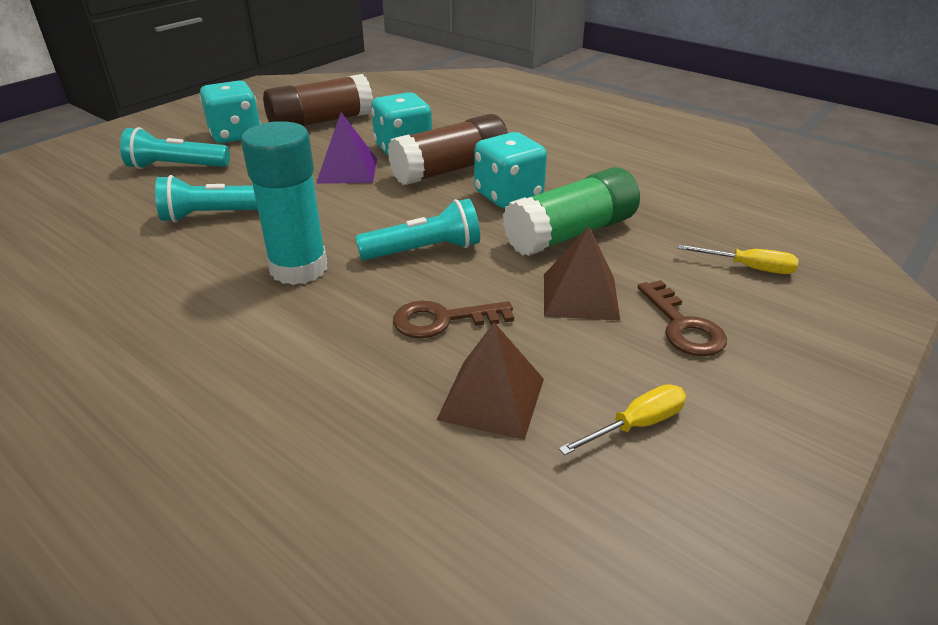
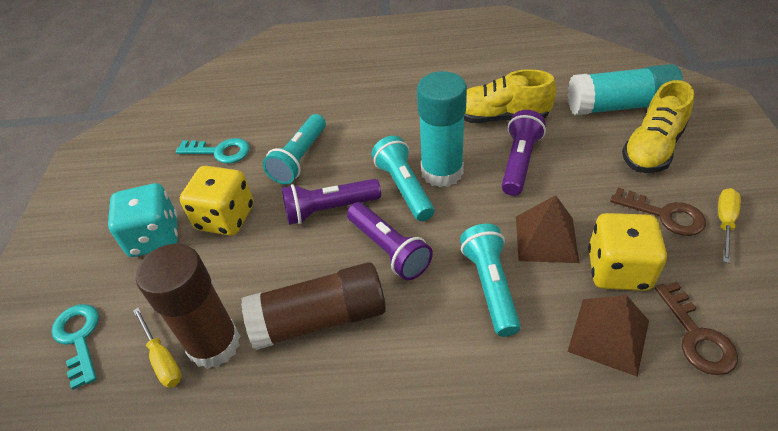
green glue stick: [503,167,640,256] = 1 -> none = 0
purple flashlight: none = 0 -> [282,179,381,225] [347,202,433,280] [502,110,546,196] = 3
purple pyramid: [316,112,377,184] = 1 -> none = 0
turquoise dice: [199,81,261,143] [371,92,432,156] [474,132,547,208] = 3 -> [108,183,178,257] = 1
turquoise glue stick: [241,121,327,285] = 1 -> [417,71,467,187] [568,64,683,116] = 2
turquoise key: none = 0 -> [51,304,99,390] [176,138,250,163] = 2
yellow dice: none = 0 -> [180,166,254,236] [588,213,667,291] = 2
yellow shoe: none = 0 -> [464,69,556,123] [622,80,694,173] = 2

